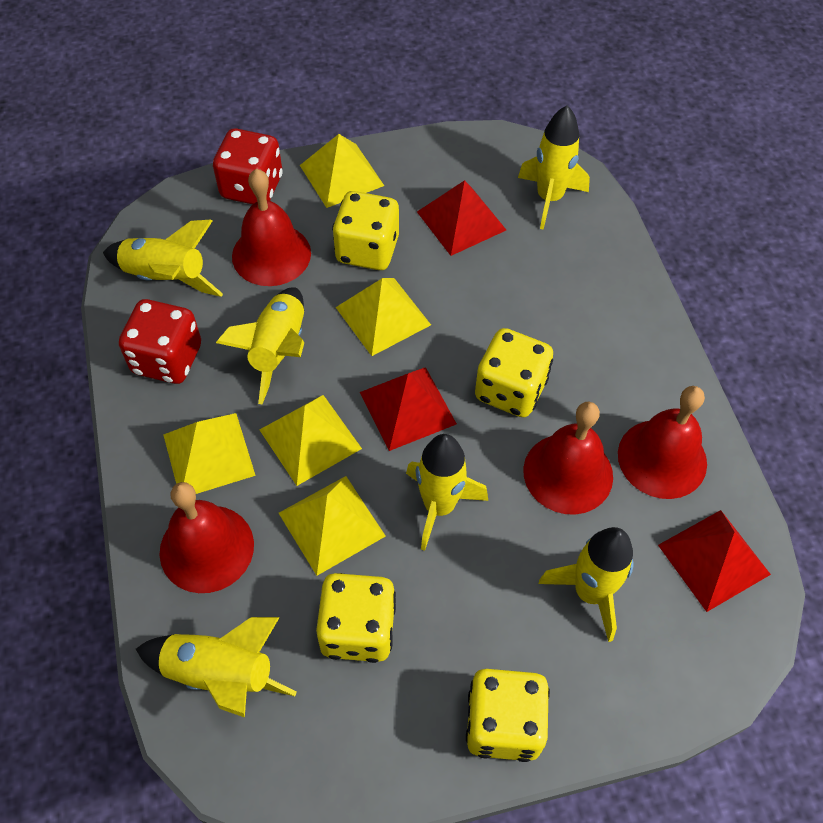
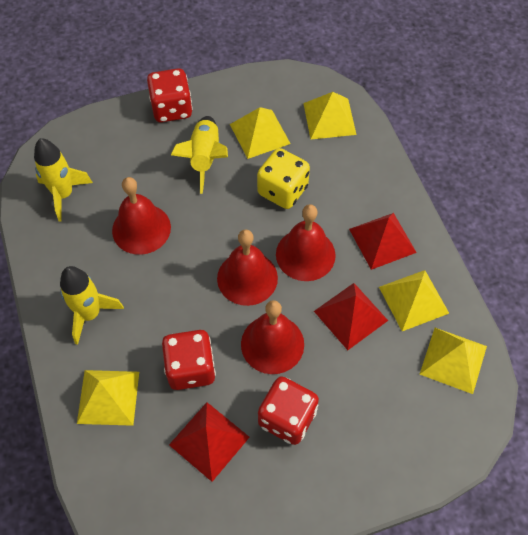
red dice: [119,299,201,384] [213,128,283,204] = 2 -> [147,68,193,122] [162,330,216,390] [258,376,319,445] = 3
yellow dice: [316,573,396,663] [332,191,399,270] [466,669,550,762] [475,328,553,417] = 4 -> [257,148,310,209] = 1
yellow rocket: [103,220,223,297] [136,617,297,718] [216,287,305,404] [406,434,488,551] [518,105,590,230] [539,527,633,642] = 6 -> [34,138,93,221] [60,266,124,345] [171,116,228,194] = 3

